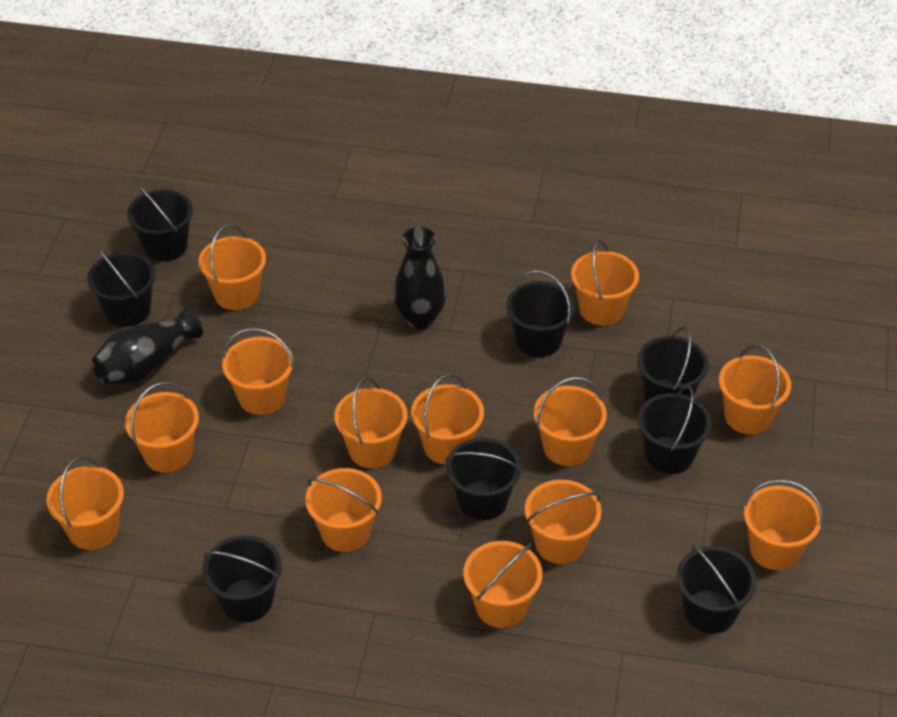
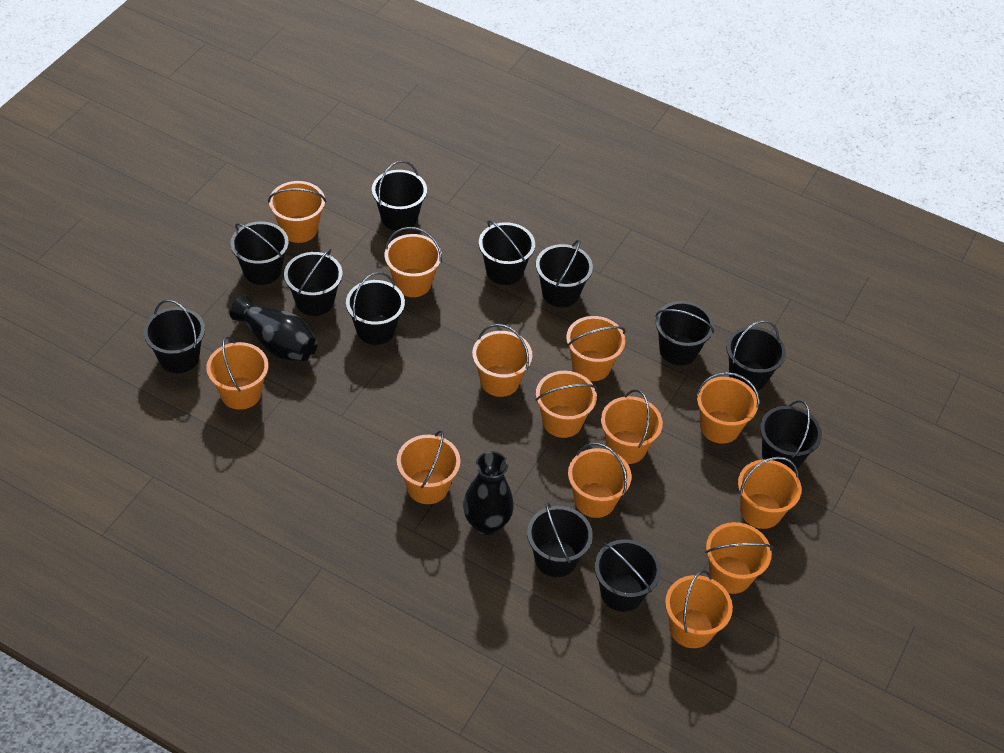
black bucket: [87,248,156,327] [127,185,193,261] [202,535,282,622] [445,438,522,520] [506,270,575,357] [637,326,709,401] [638,385,712,474] [677,545,757,633] = 8 -> [144,300,205,373] [231,222,289,285] [284,249,343,316] [346,272,405,345] [372,160,427,231] [479,220,535,285] [527,502,593,577] [536,239,593,307] [594,539,661,612] [656,301,714,365] [727,320,786,391] [760,400,822,471] = 12

